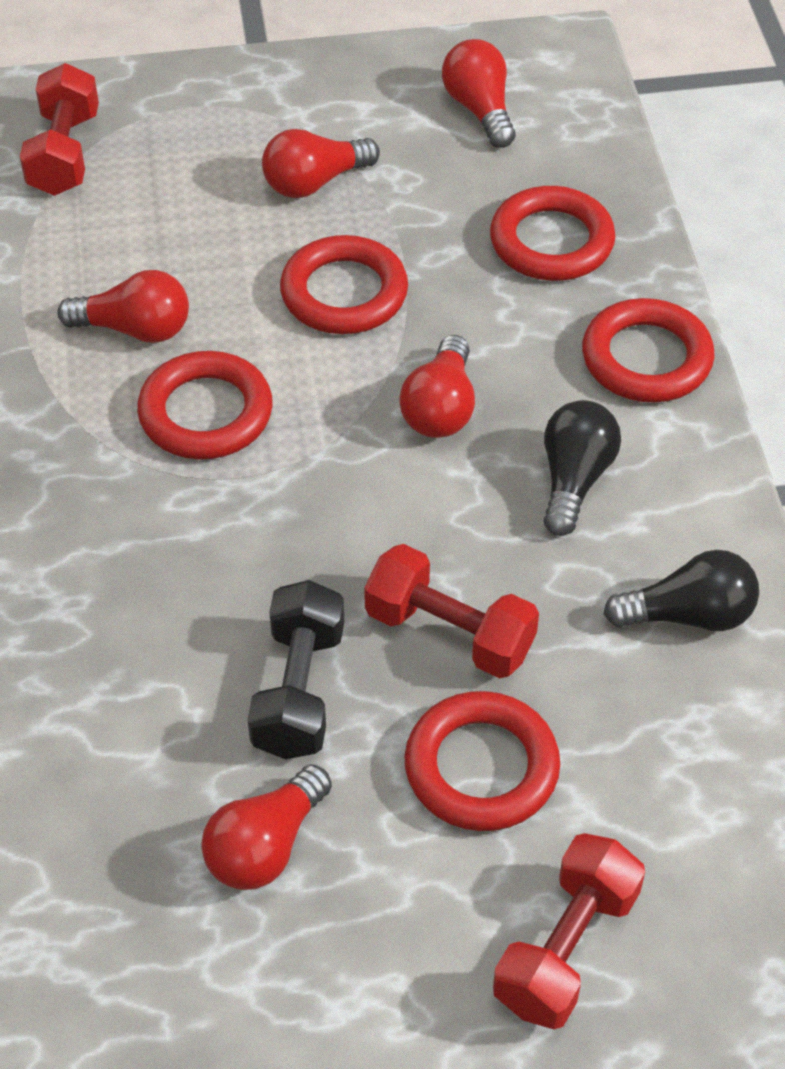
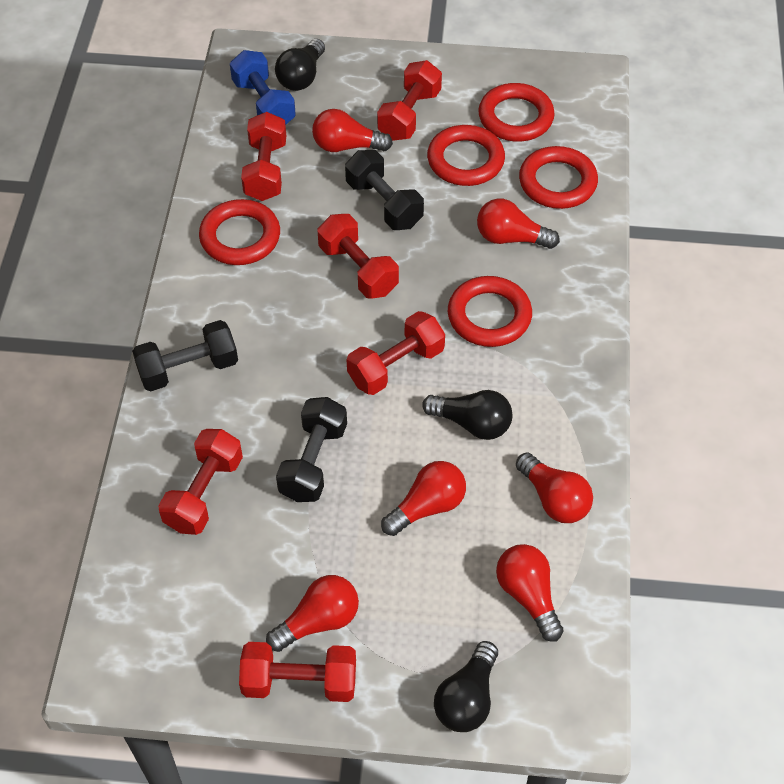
black dumbbell: [248,580,344,759] = 1 -> [132,320,238,392] [276,397,347,502] [345,150,424,230] = 3
black light bulb: [544,400,621,536] [603,550,759,631] = 2 -> [275,39,325,91] [422,390,513,440] [434,641,498,732] = 3
blue dumbbell: none = 0 -> [230,50,296,125] = 1
red dumbbell: [20,63,99,196] [364,544,539,679] [493,833,645,1029] = 3 -> [158,429,243,535] [239,642,356,702] [241,112,286,201] [318,214,399,299] [347,311,445,395] [377,60,442,141] = 6
red light bulb: [58,270,189,343] [201,764,332,890] [262,129,380,198] [399,335,475,438] [442,39,516,148] = 5 -> [266,575,359,652] [312,109,393,152] [381,461,466,536] [477,199,560,249] [496,544,563,642] [516,452,593,523] = 6

